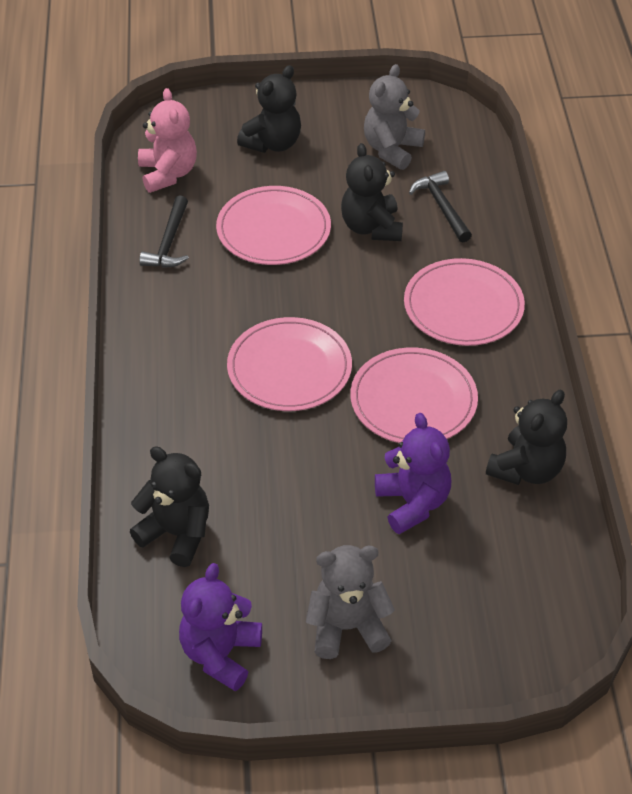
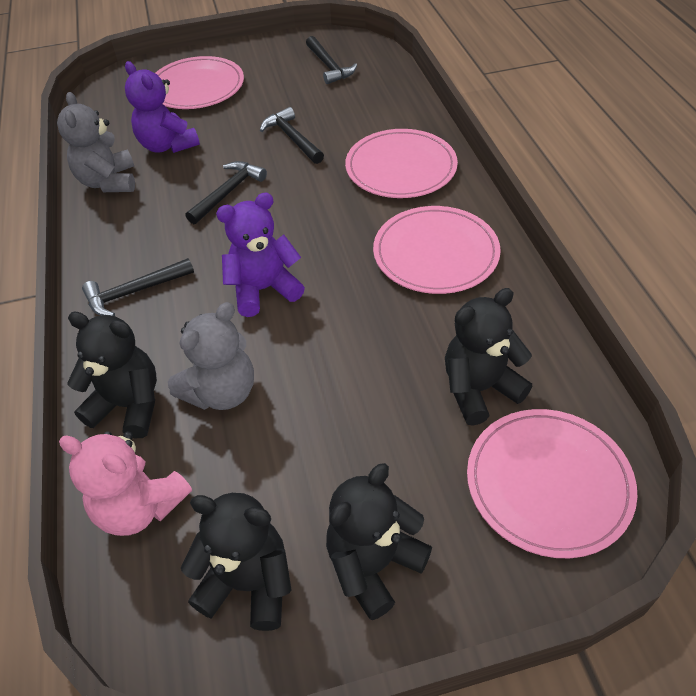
black hammer: [139,196,189,268] [409,171,472,242] = 2 -> [82,258,194,316] [186,161,267,224] [260,107,324,164] [306,36,357,84] = 4

